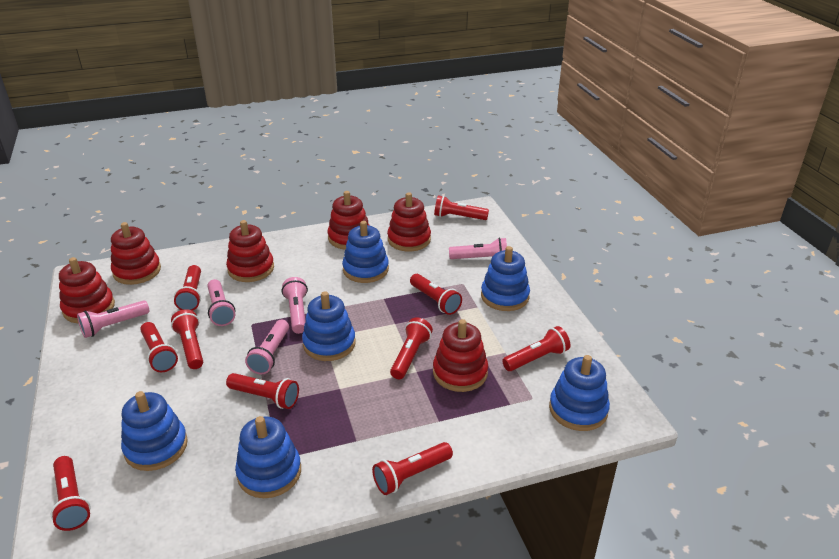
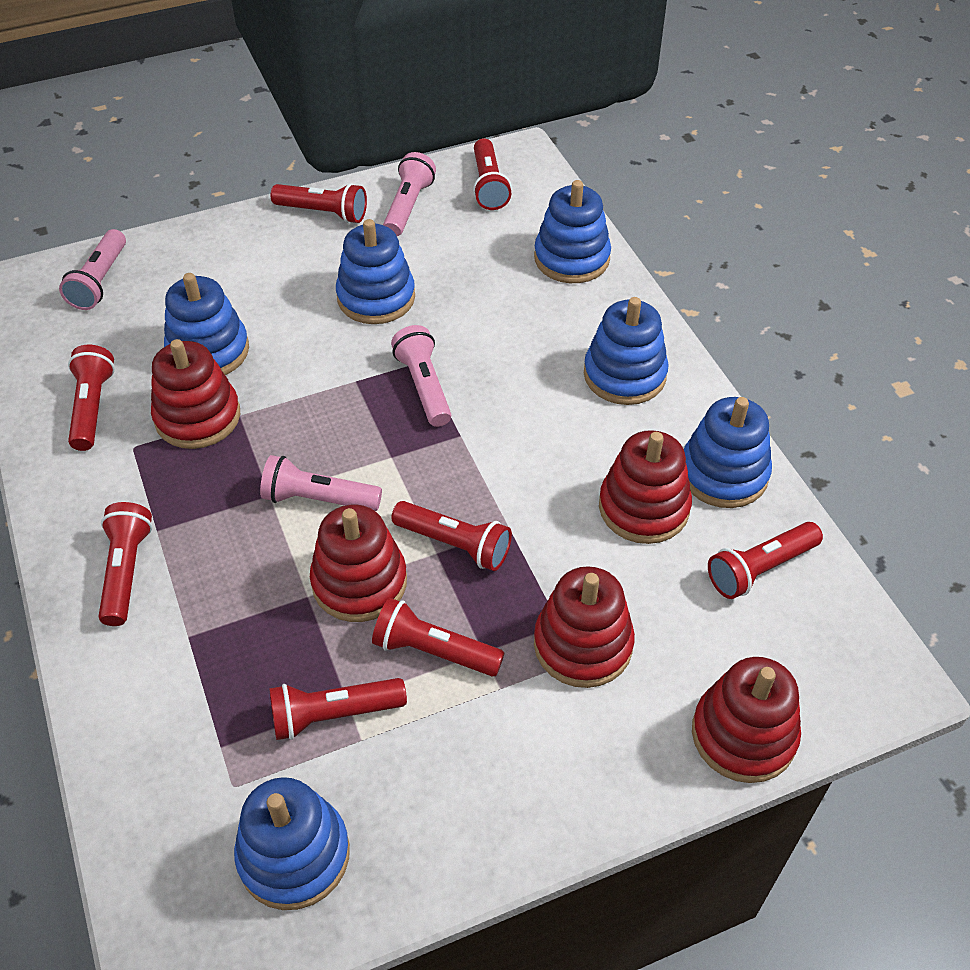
pink flashlight: [77,300,150,338] [207,279,235,326] [245,320,289,374] [282,277,308,334] [449,238,507,259] = 5 -> [59,229,126,310] [260,455,382,511] [383,152,436,236] [391,325,451,427] = 4
red flashlight: [51,456,91,531] [140,322,178,372] [171,309,203,369] [174,265,201,311] [226,373,299,409] [372,442,453,495] [390,317,433,379] [410,274,462,315] [434,195,489,220] [502,326,570,371] = 10 -> [68,345,115,451] [98,502,153,626] [269,678,407,740] [271,183,367,223] [372,598,504,676] [391,501,512,571] [473,138,512,210] [708,522,823,599] = 8
red stacking toy: [59,257,115,323] [111,222,161,285] [226,220,274,282] [328,191,370,249] [387,192,431,251] [433,319,488,392] = 6 -> [151,339,240,449] [310,505,407,622] [534,566,635,688] [599,430,692,544] [692,657,801,783] = 5

